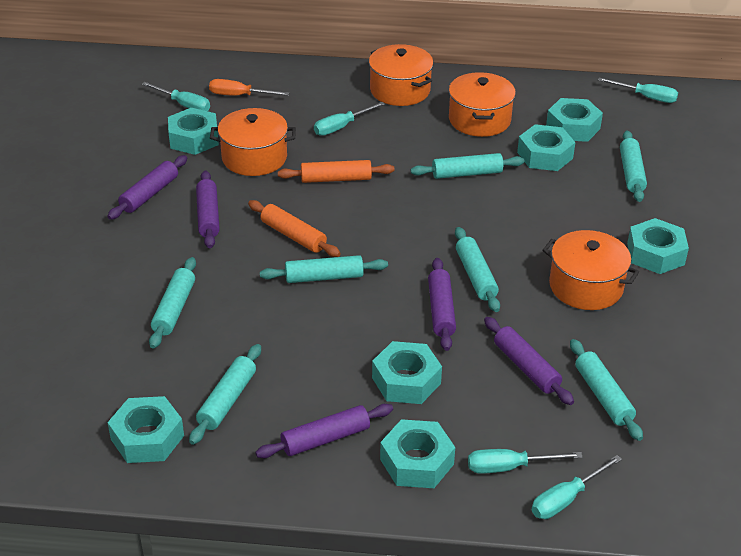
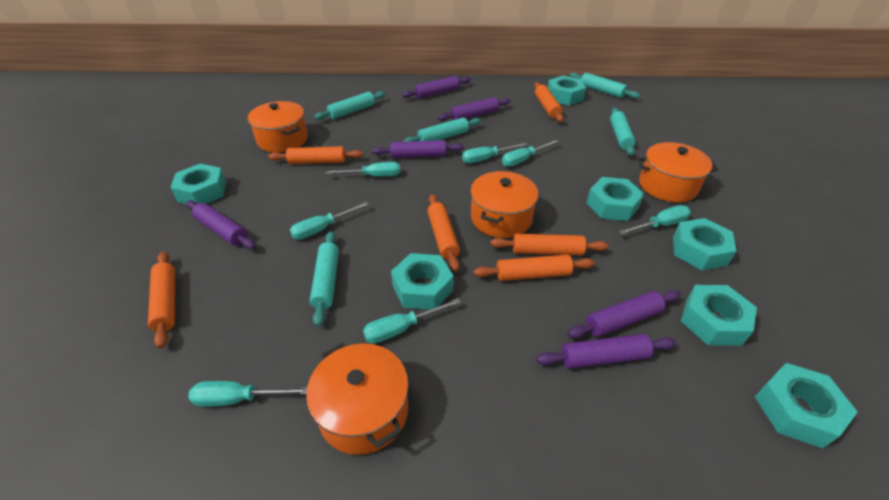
orange rolling pin: [248,200,341,257] [278,160,394,183] = 2 -> [148,252,175,348] [268,146,363,164] [428,194,460,272] [473,255,595,281] [490,234,609,255] [534,82,564,122] = 6
orange screwdriver: [209,79,289,96] = 1 -> none = 0
purple rolling pin: [107,155,187,220] [196,171,220,248] [255,404,393,458] [428,258,456,351] [484,317,574,405] = 5 -> [186,200,256,249] [372,140,464,158] [402,76,471,99] [438,97,510,121] [536,334,676,369] [567,290,681,339] = 6
turquoise rolling pin: [149,257,196,349] [189,344,261,445] [260,255,388,283] [411,153,525,179] [455,227,500,312] [570,339,643,441] [620,131,647,202] = 7 -> [310,231,339,327] [314,91,386,120] [403,118,481,142] [569,72,640,99] [610,108,636,156] = 5
turquoise screwdriver: [142,82,210,111] [314,102,385,136] [468,449,583,474] [532,455,622,519] [598,78,678,103] = 5 -> [188,381,307,407] [290,202,369,239] [326,162,400,176] [363,298,461,343] [462,143,527,163] [502,140,559,166] [619,205,691,235] = 7

